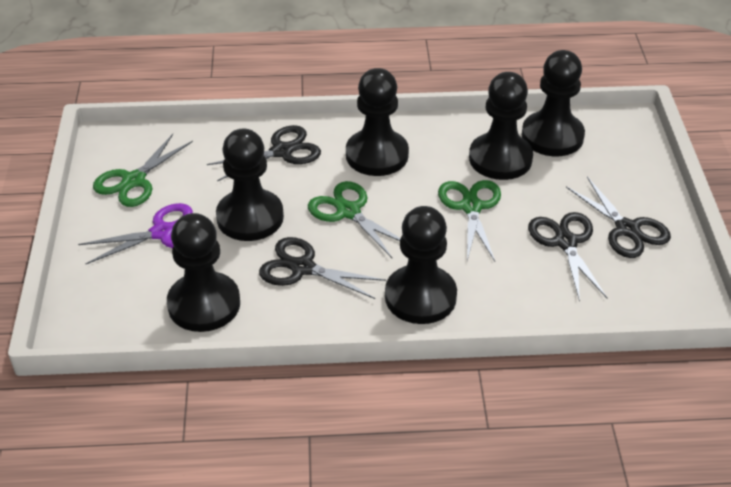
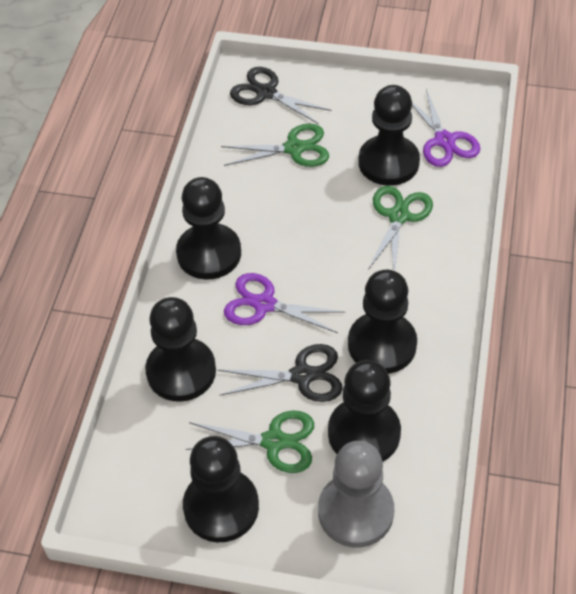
black scissors: [207,125,321,181] [259,237,386,299] [528,212,607,302] [566,177,671,258] = 4 -> [218,344,343,402] [230,67,331,124] = 2
grey pawn: none = 0 -> [318,441,394,547] = 1
purple scissors: [78,203,193,264] = 1 -> [224,273,346,333] [412,89,480,167] = 2

